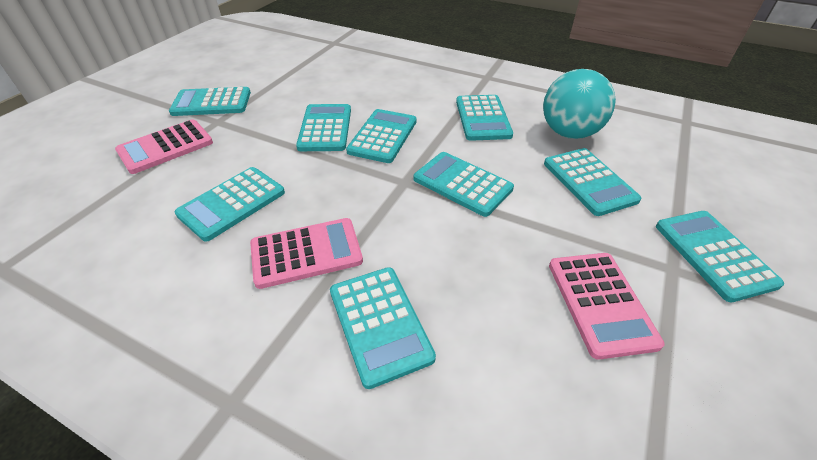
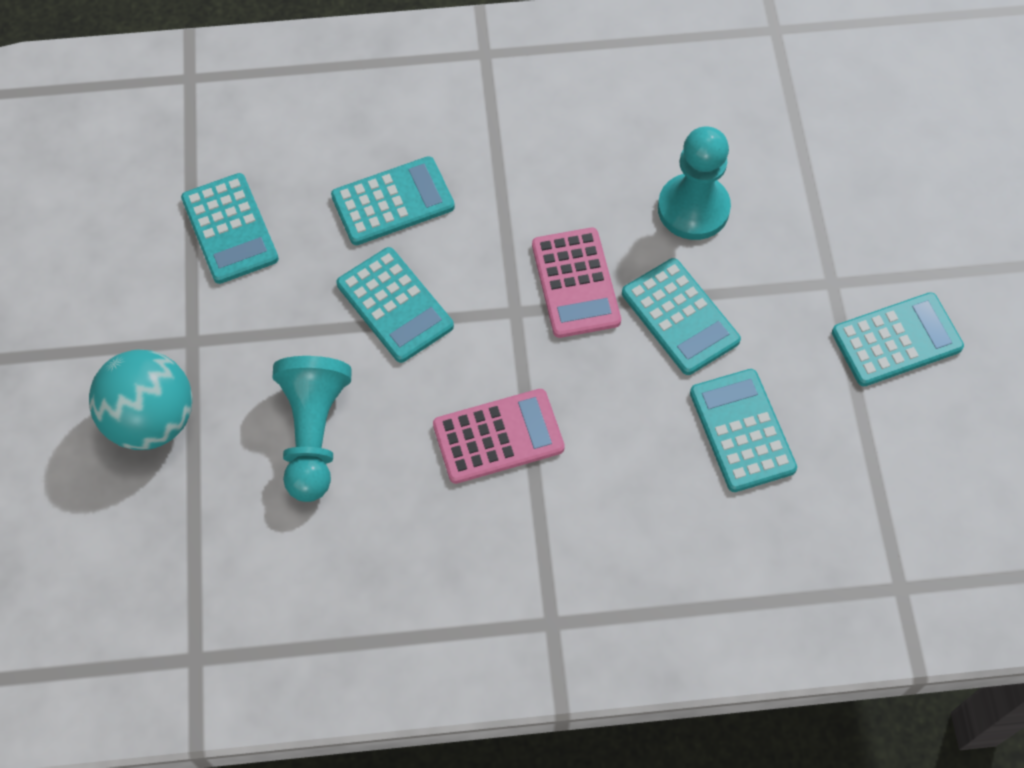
pink calculator: [115,119,213,174] [250,218,363,289] [549,253,665,360] = 3 -> [433,389,565,484] [532,228,621,338] = 2
turquoise calculator: [169,87,251,116] [174,167,285,242] [296,104,351,151] [330,267,436,389] [346,109,416,163] [414,152,514,217] [456,95,513,141] [544,148,642,216] [656,211,784,303] = 9 -> [181,173,279,284] [331,156,455,245] [337,247,454,363] [622,258,741,375] [690,369,797,492] [832,292,964,386] = 6
turquoise pawn: none = 0 -> [272,356,352,502] [658,127,731,240] = 2

